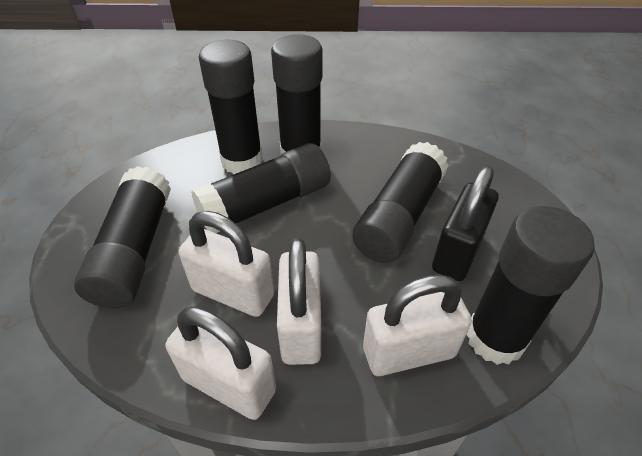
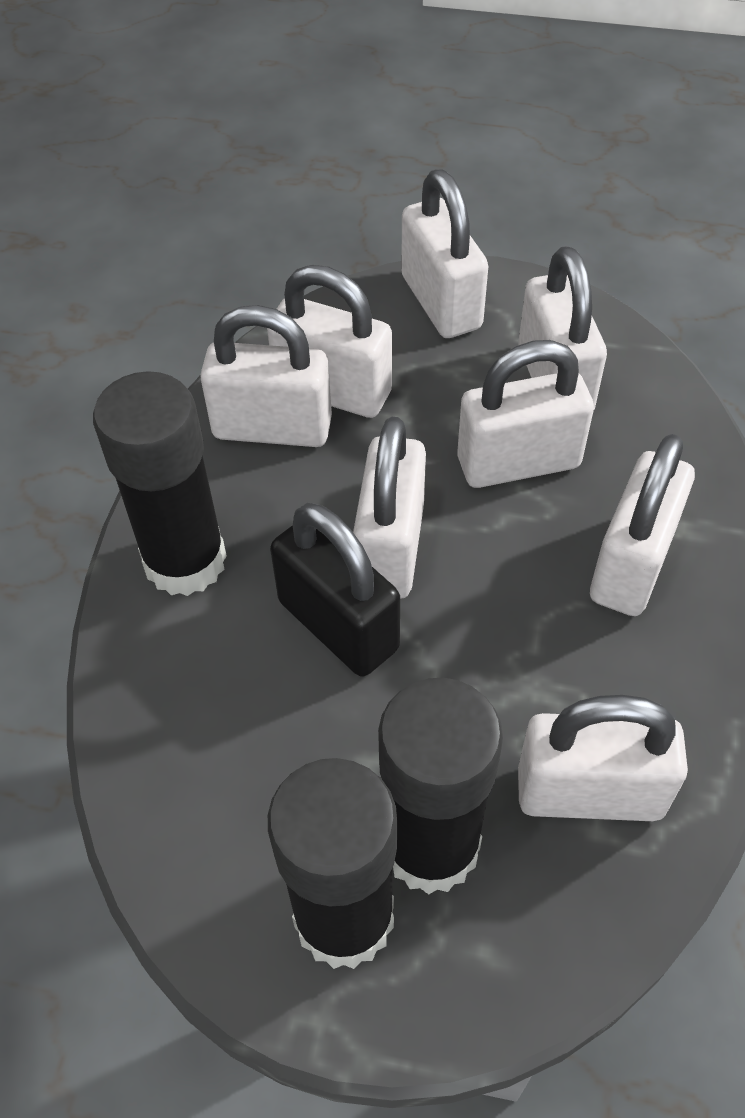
black glue stick: [74,166,171,308] [191,143,331,233] [199,40,263,174] [271,34,322,155] [352,142,449,263] [466,206,594,365] = 6 -> [93,371,227,596] [268,758,397,969] [378,678,503,894] = 3
white padlock: [166,307,276,420] [179,211,274,317] [277,238,321,365] [363,275,472,376] = 4 -> [200,305,332,447] [267,265,392,418] [353,417,426,599] [401,169,488,338] [457,340,594,488] [518,246,607,409] [518,695,688,821] [590,434,695,616] = 8

